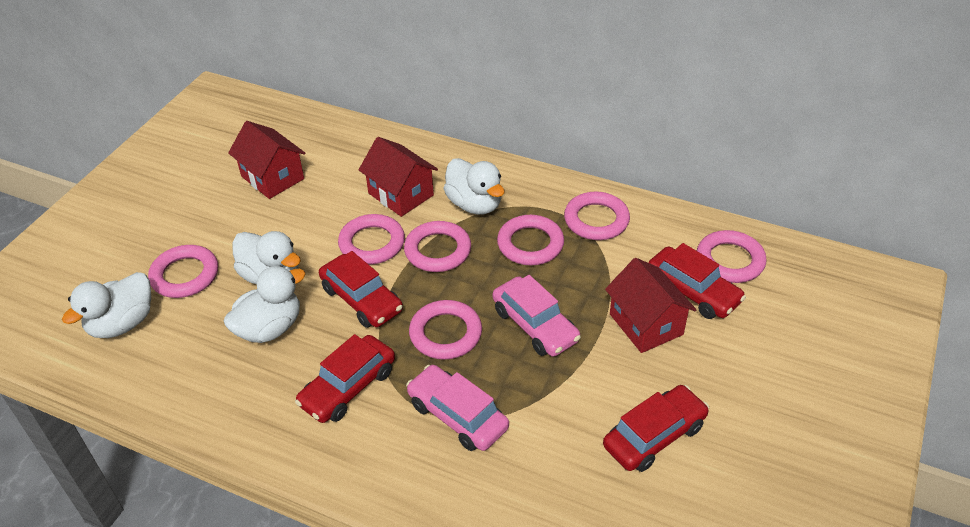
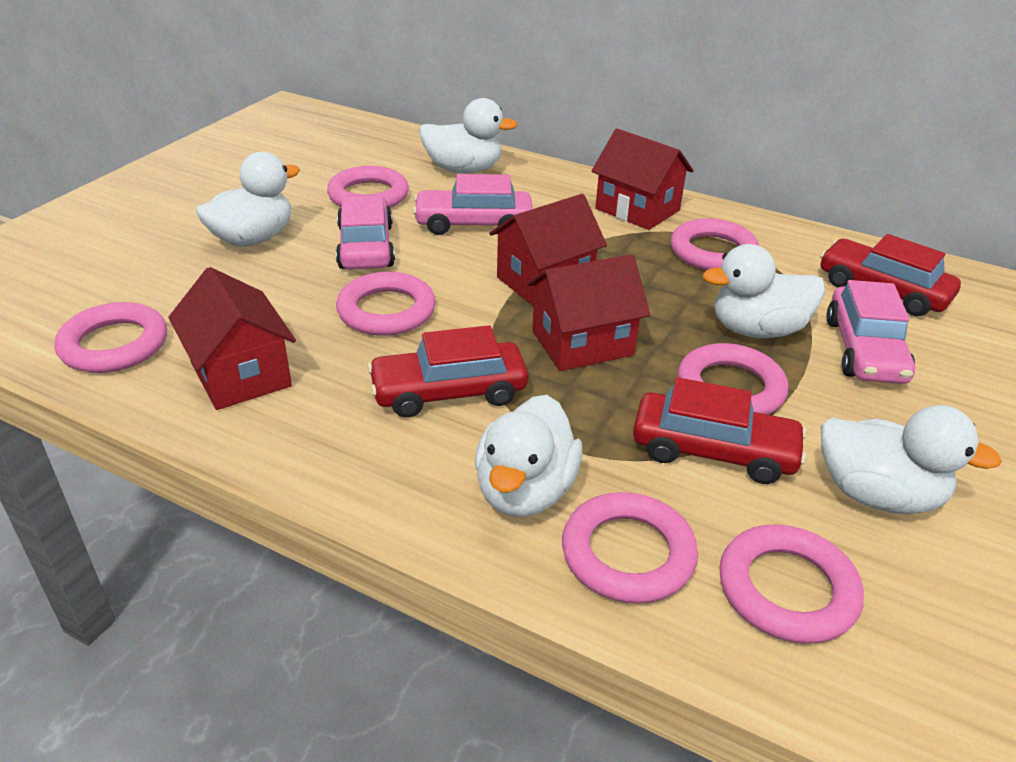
pink car: [406,365,509,451] [493,275,581,357] = 2 -> [336,195,395,269] [413,174,533,235] [826,280,915,384] = 3
red car: [295,334,395,423] [319,251,403,328] [603,385,709,472] [648,243,746,319] = 4 -> [367,325,528,418] [633,377,807,484] [820,234,961,316] = 3
red house: [228,121,306,199] [359,137,438,217] [605,258,696,353] = 3 -> [168,267,296,410] [489,194,607,306] [527,254,650,371] [592,129,694,230] = 4
white duck: [62,272,151,338] [224,266,306,343] [232,231,301,284] [443,158,505,215] = 4 -> [196,152,300,247] [419,98,518,173] [475,395,583,517] [703,244,825,338] [821,405,1002,514] = 5

